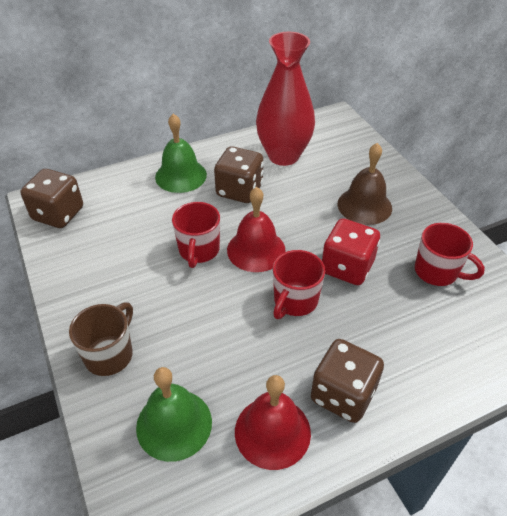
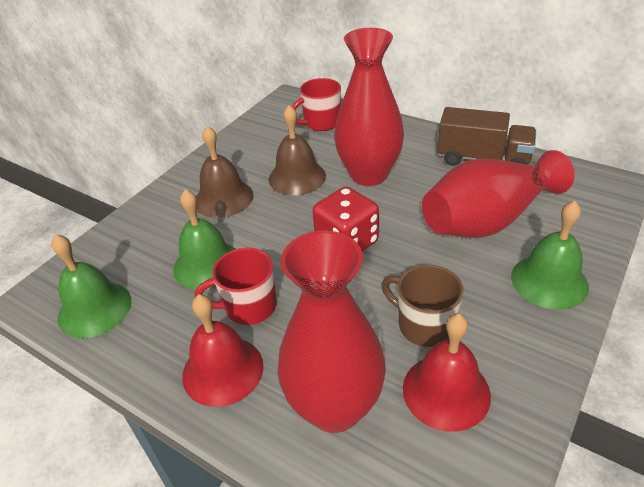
brown bell: [338,143,392,225] = 1 -> [196,126,254,218] [269,105,326,195] = 2
brown dice: [20,169,83,228] [214,146,264,203] [311,339,384,423] = 3 -> none = 0
brown truck: none = 0 -> [437,107,536,166] = 1
green bell: [136,367,212,462] [155,113,207,193] = 2 -> [51,234,131,338] [173,189,235,290] [511,201,589,310] = 3
red mug: [172,202,220,268] [273,250,325,319] [415,223,485,286] = 3 -> [195,248,276,325] [292,78,341,131] = 2
red vase: [256,32,315,166] = 1 -> [278,230,386,433] [334,28,404,186] [422,150,575,238] = 3

